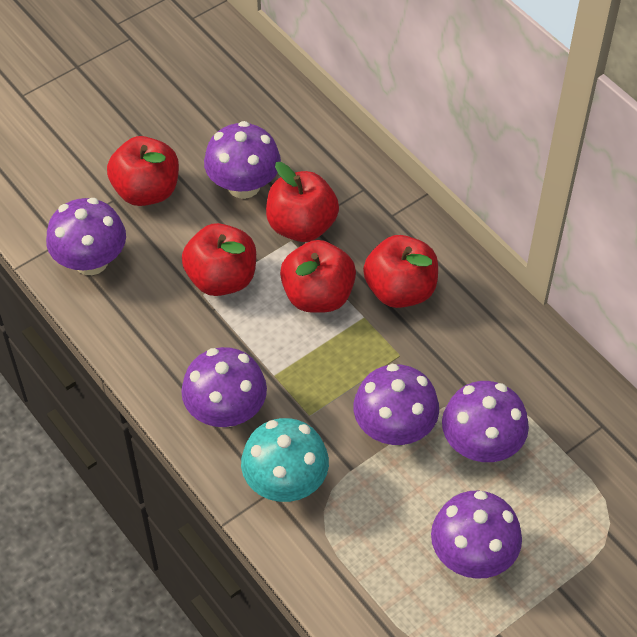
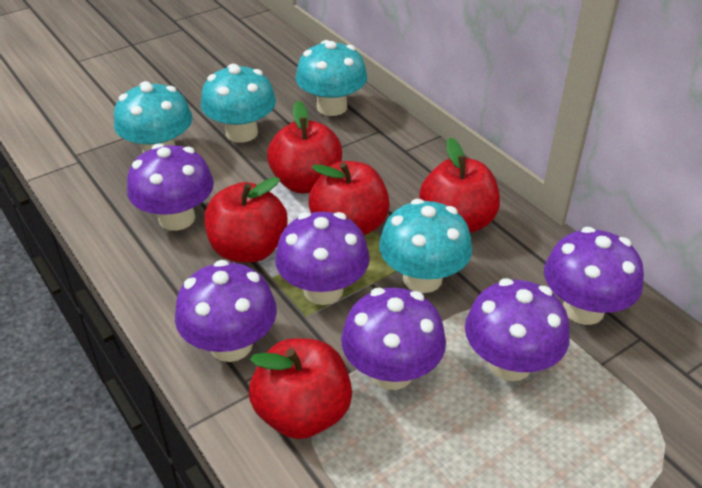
turquoise mushroom: [241,418,329,502] = 1 -> [114,81,193,153] [201,64,276,143] [296,40,367,116] [379,199,472,293] = 4

